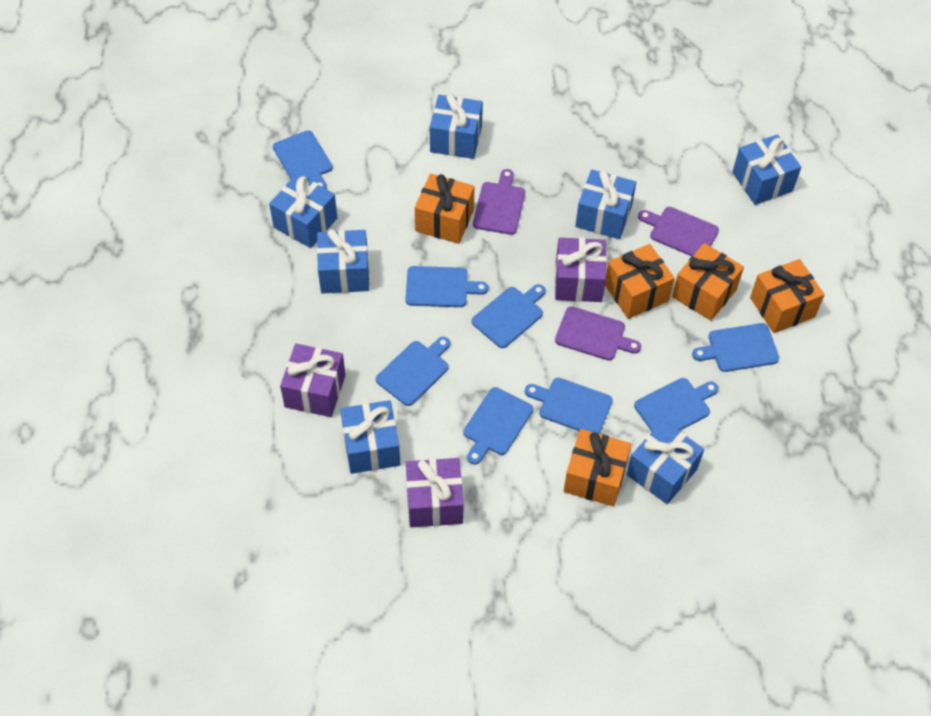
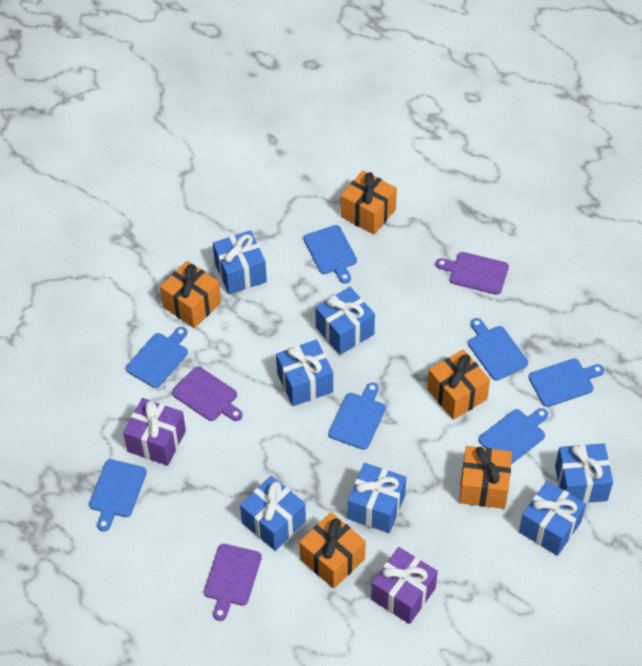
blue cutting board: [273,130,333,189] [376,337,450,406] [406,266,488,307] [464,387,533,465] [472,284,546,348] [525,378,613,434] [634,378,718,431] [692,323,779,372] = 8 -> [89,459,147,531] [126,327,188,388] [304,225,357,284] [328,382,386,450] [468,318,528,381] [479,408,548,464] [528,358,604,407] = 7
purple gift: [280,344,346,417] [406,458,464,527] [555,238,607,302] = 3 -> [123,398,186,466] [371,547,438,624] = 2

